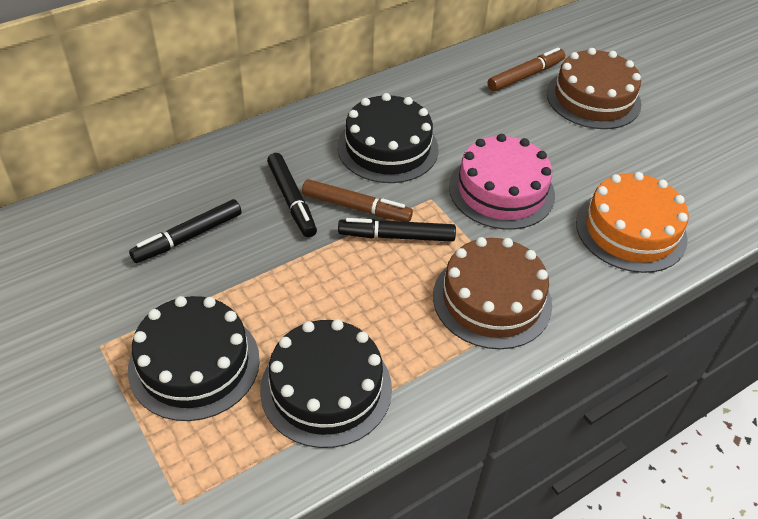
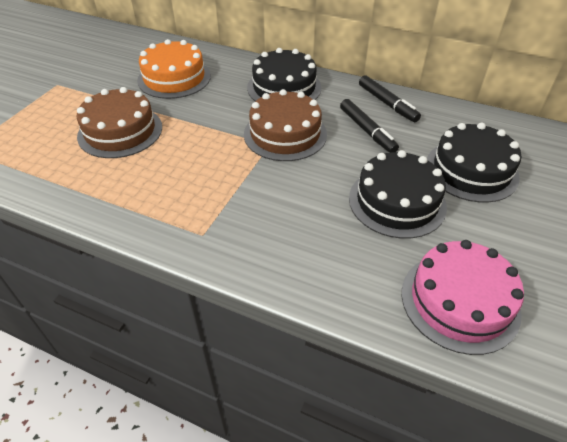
black marker: [129,199,242,263] [267,153,317,238] [338,218,456,242] = 3 -> [340,99,399,153] [359,75,421,122] = 2
brown marker: [302,179,413,222] [488,47,565,92] = 2 -> none = 0

